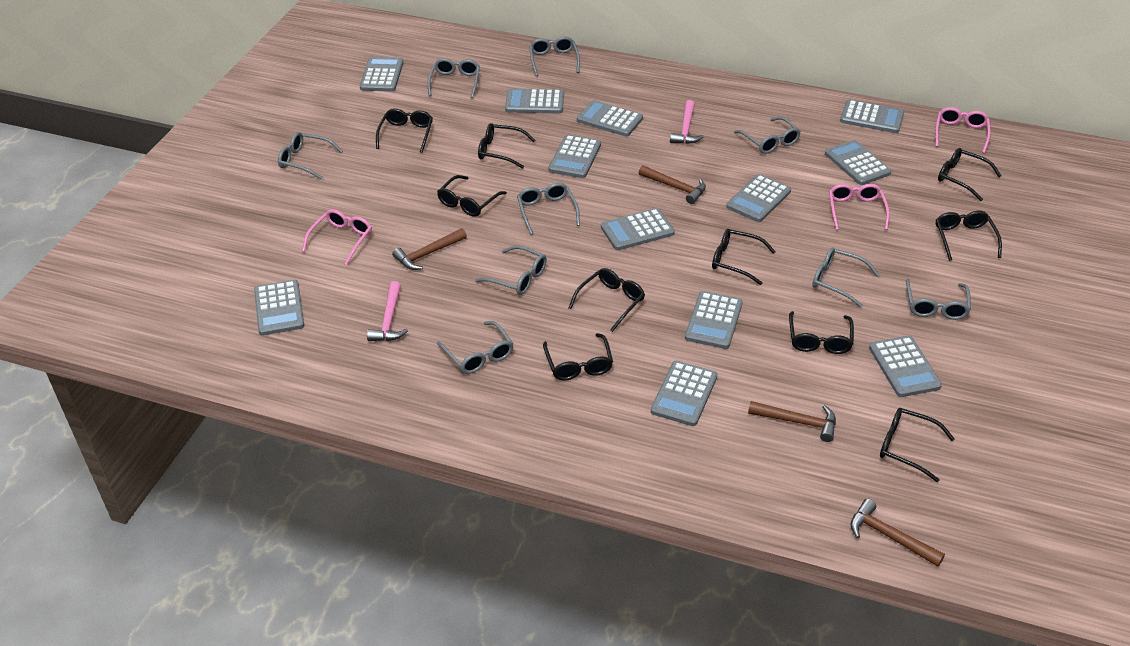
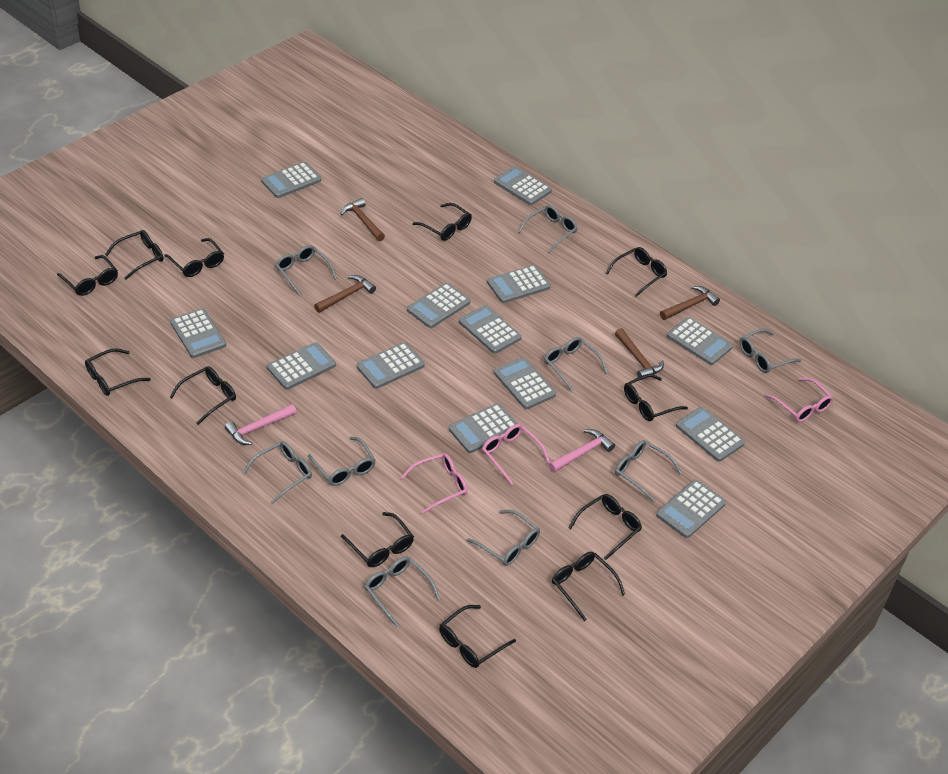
black glasses: [376,108,433,153] [437,175,507,217] [478,123,535,169] [543,333,613,381] [569,268,645,332] [712,229,776,285] [789,311,854,354] [880,408,955,482] [936,211,1002,261] [938,148,1001,201] = 10 -> [57,255,118,296] [85,348,151,396] [105,230,164,280] [164,238,224,277] [170,366,236,425] [341,512,414,567] [413,203,472,241] [439,605,516,668] [552,552,625,621] [568,494,642,560] [606,247,667,297] [624,374,688,421] = 12
grey calculator: [254,280,304,335] [360,57,403,92] [505,88,564,114] [548,135,601,178] [577,100,643,137] [601,208,675,250] [651,361,717,426] [685,291,743,349] [726,174,791,222] [825,140,891,185] [840,100,904,133] [869,336,942,397] = 12 -> [170,308,226,358] [261,162,321,198] [267,342,336,390] [357,342,425,389] [407,283,471,328] [449,403,518,453] [459,305,521,354] [487,265,551,303] [494,166,552,205] [494,357,556,409] [656,480,726,538] [667,317,733,365] [676,407,745,462] = 13

